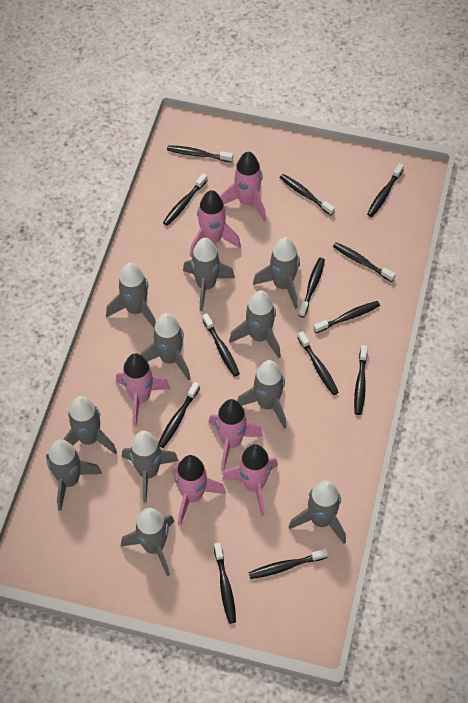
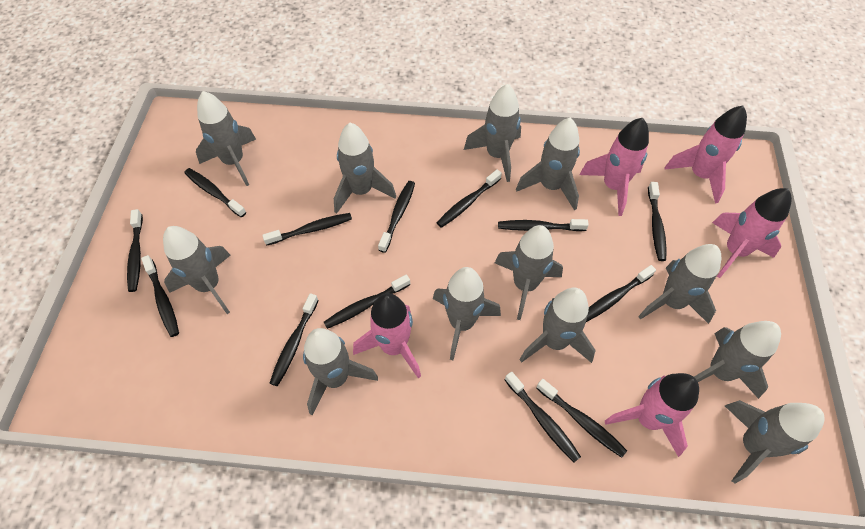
grey rocket: [46,439,102,511] [63,396,117,454] [106,263,156,329] [121,508,175,576] [122,431,179,503] [140,313,191,381] [183,238,235,311] [229,291,281,358] [237,360,287,429] [253,237,300,309] [288,480,346,544] = 11 -> [163,226,230,314] [196,91,256,186] [303,328,378,416] [334,123,396,214] [433,267,501,360] [464,84,521,182] [495,225,563,320] [516,118,580,211] [519,287,596,363] [638,244,721,324] [694,321,781,399] [725,400,825,484] = 12
pink rocket: [116,353,171,426] [172,455,226,525] [190,190,241,257] [208,399,263,471] [220,152,266,222] [222,444,278,516] = 6 -> [353,293,421,379] [579,118,649,216] [605,373,699,457] [664,106,747,203] [712,188,792,278] = 5

